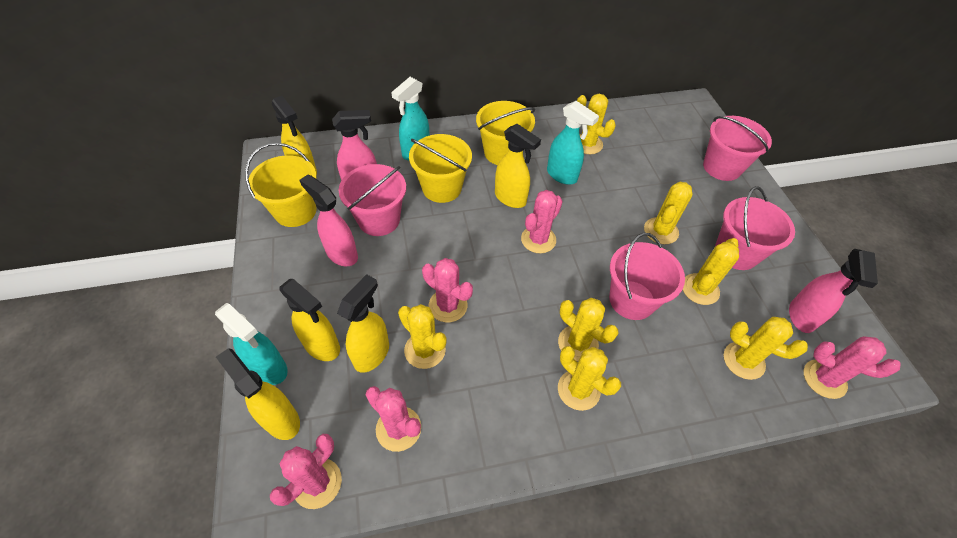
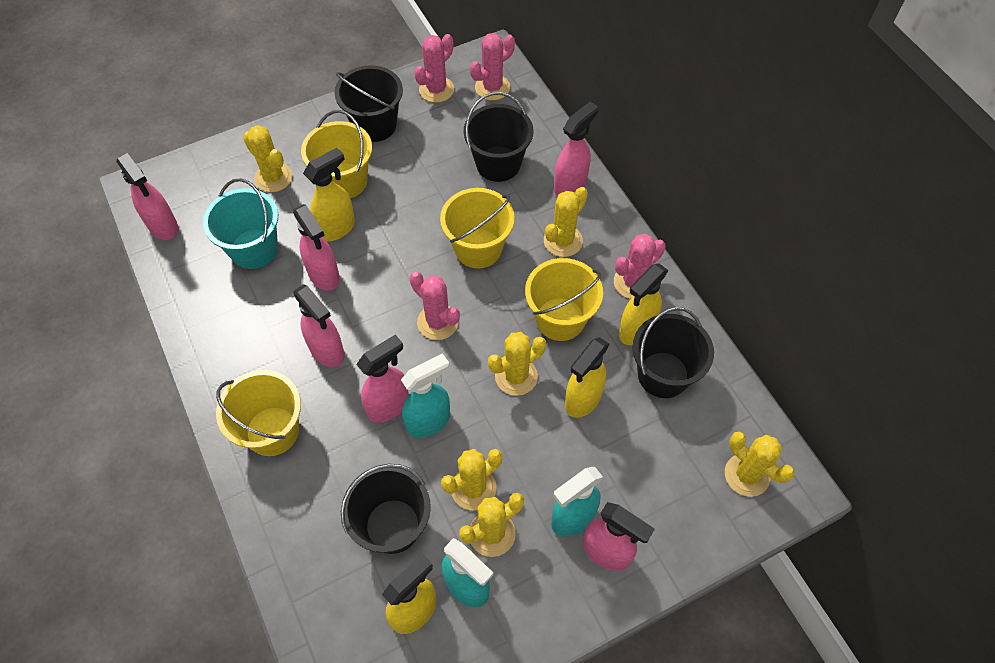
black bucket: none = 0 -> [334,66,403,142] [341,464,431,554] [464,92,533,182] [632,307,714,398] = 4
pink bucket: [339,164,406,236] [609,233,685,320] [703,116,772,181] [715,186,795,270] = 4 -> none = 0
pink cactus: [270,434,342,509] [366,386,421,452] [422,258,473,322] [521,190,563,253] [804,336,901,399] = 5 -> [410,272,460,340] [414,34,454,103] [470,33,515,100] [614,234,666,299] = 4
pink spray bottle: [299,175,358,266] [332,110,377,181] [789,249,878,333] = 3 -> [116,153,178,240] [293,204,340,291] [293,284,345,367] [356,335,409,423] [554,102,598,196] [583,502,655,571] = 6
turquoise bucket: none = 0 -> [203,178,278,269] = 1
yellow bucket: [245,143,316,227] [409,134,472,203] [476,101,535,165] = 3 -> [216,370,301,456] [301,110,372,199] [440,188,515,268] [525,258,603,341] = 4
yellow cactus: [398,304,447,369] [558,298,618,361] [558,346,621,411] [577,94,616,154] [644,182,692,244] [683,238,739,305] [724,317,808,380] = 7 -> [243,125,292,192] [441,449,502,510] [459,493,524,557] [488,332,546,396] [544,187,588,257] [725,432,795,497] = 6
yellow spray bottle: [216,348,300,440] [272,96,317,176] [279,279,340,361] [337,274,389,373] [495,124,541,208] = 5 -> [303,148,355,242] [382,554,437,634] [565,337,609,418] [619,264,668,345] = 4

